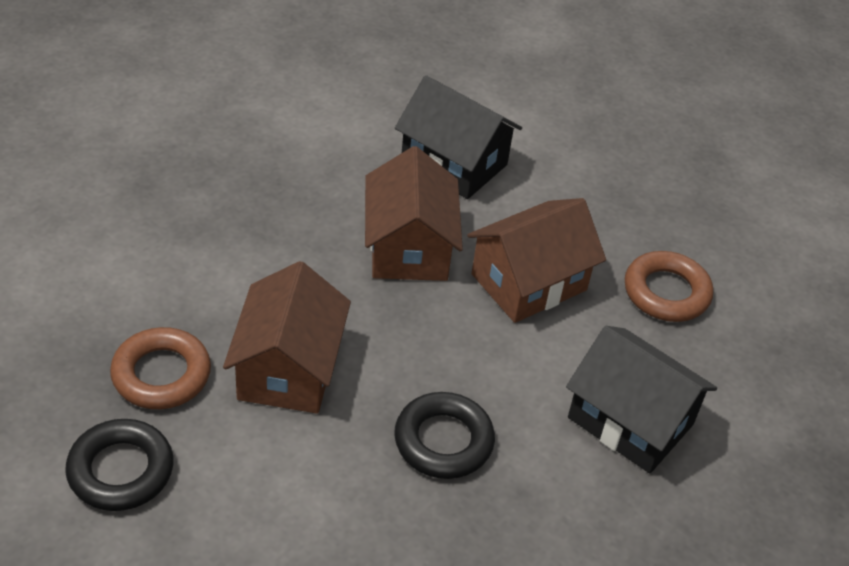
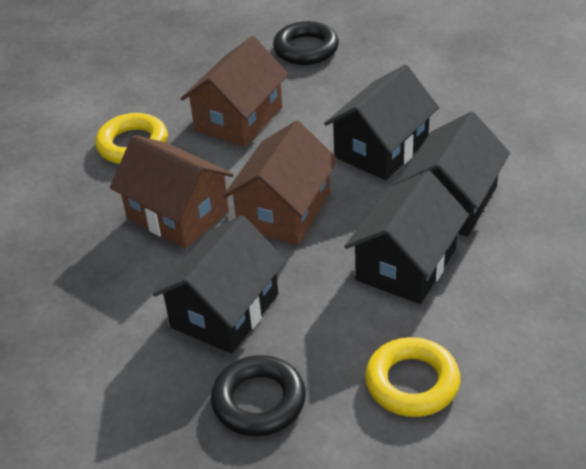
black house: [395,75,522,199] [566,326,717,473] = 2 -> [153,215,286,354] [324,65,439,180] [344,171,469,304] [396,111,510,237] = 4
brown ring: [110,327,211,409] [625,251,713,322] = 2 -> none = 0
yellow ring: none = 0 -> [95,113,168,164] [365,337,460,417] = 2

